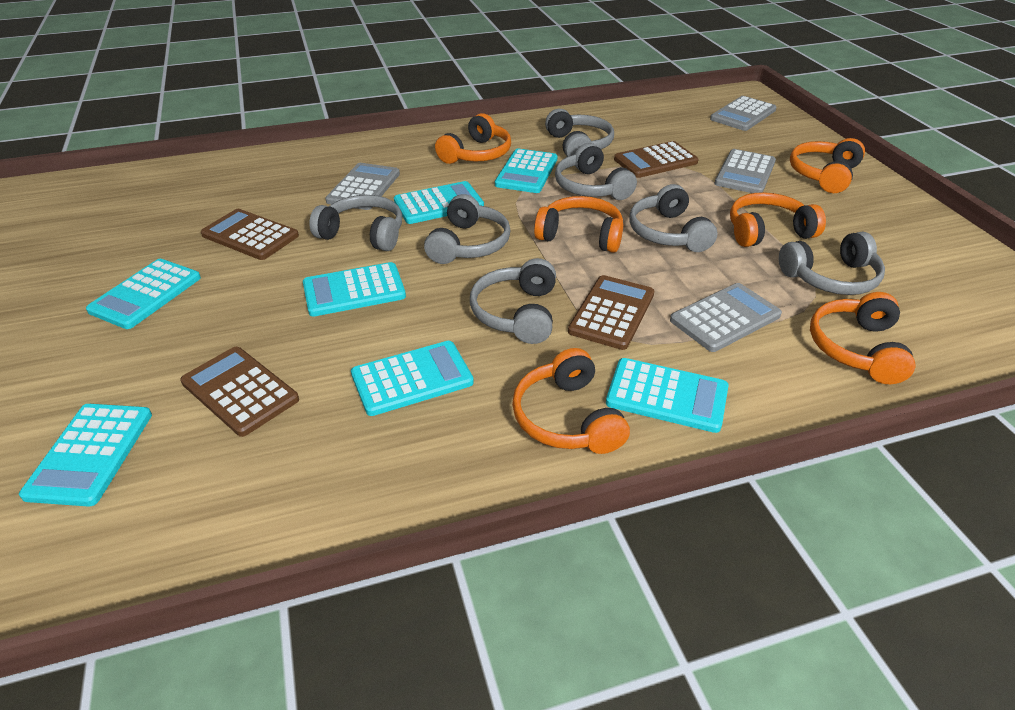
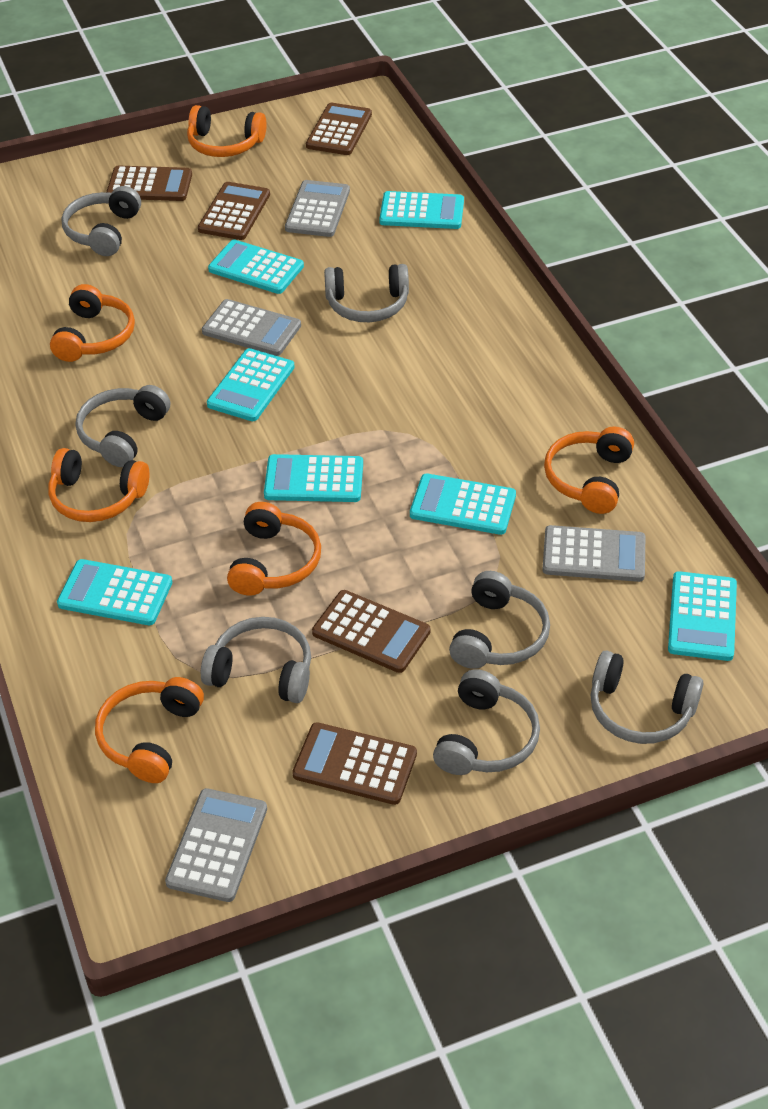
brown calculator: [180,347,299,437] [201,209,299,260] [568,275,654,350] [614,141,698,178] = 4 -> [106,165,192,201] [198,182,270,240] [292,722,417,805] [306,103,372,155] [312,590,430,673] = 5

